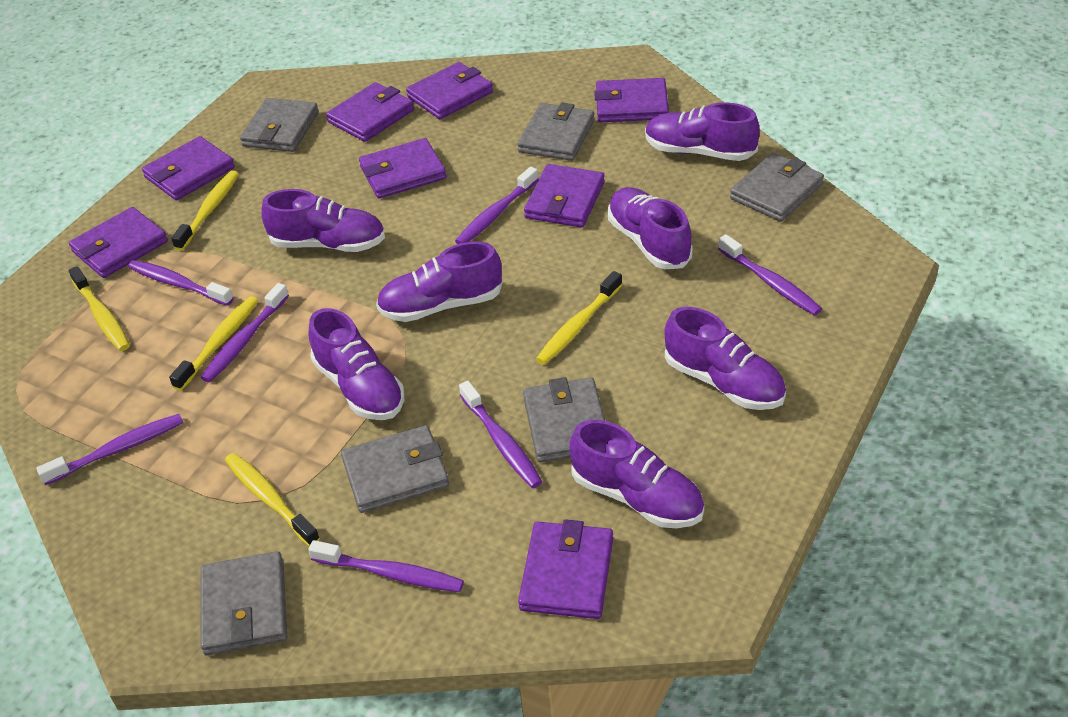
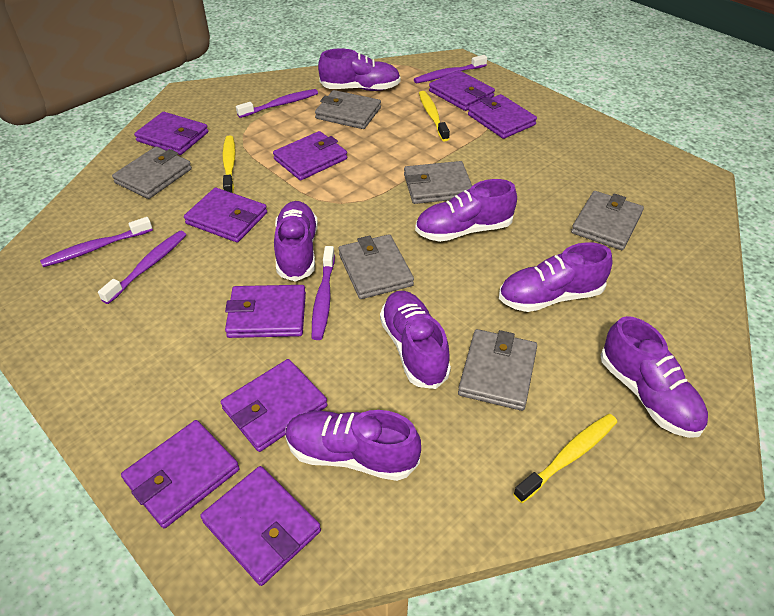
purple toothbrush: [36,414,183,485] [128,260,234,306] [201,283,289,382] [308,540,464,592] [455,167,539,244] [459,381,542,488] [718,234,822,315] = 7 -> [40,217,153,267] [98,231,186,304] [236,89,318,118] [312,246,335,340] [414,55,487,83] = 5
purple wallet: [69,207,168,278] [142,136,235,200] [326,82,414,142] [359,138,447,198] [406,62,493,119] [518,519,613,619] [524,164,605,227] [594,78,669,122] = 8 -> [121,420,240,528] [134,112,208,155] [184,187,267,243] [200,466,321,586] [221,359,328,452] [225,285,306,338] [273,131,347,181] [429,70,495,111] [468,94,537,139] = 9
yellow toothbrush: [69,266,130,351] [169,296,259,391] [171,171,239,251] [225,453,320,546] [536,271,622,365] = 5 -> [222,136,236,193] [419,91,450,142] [513,414,617,503] = 3

